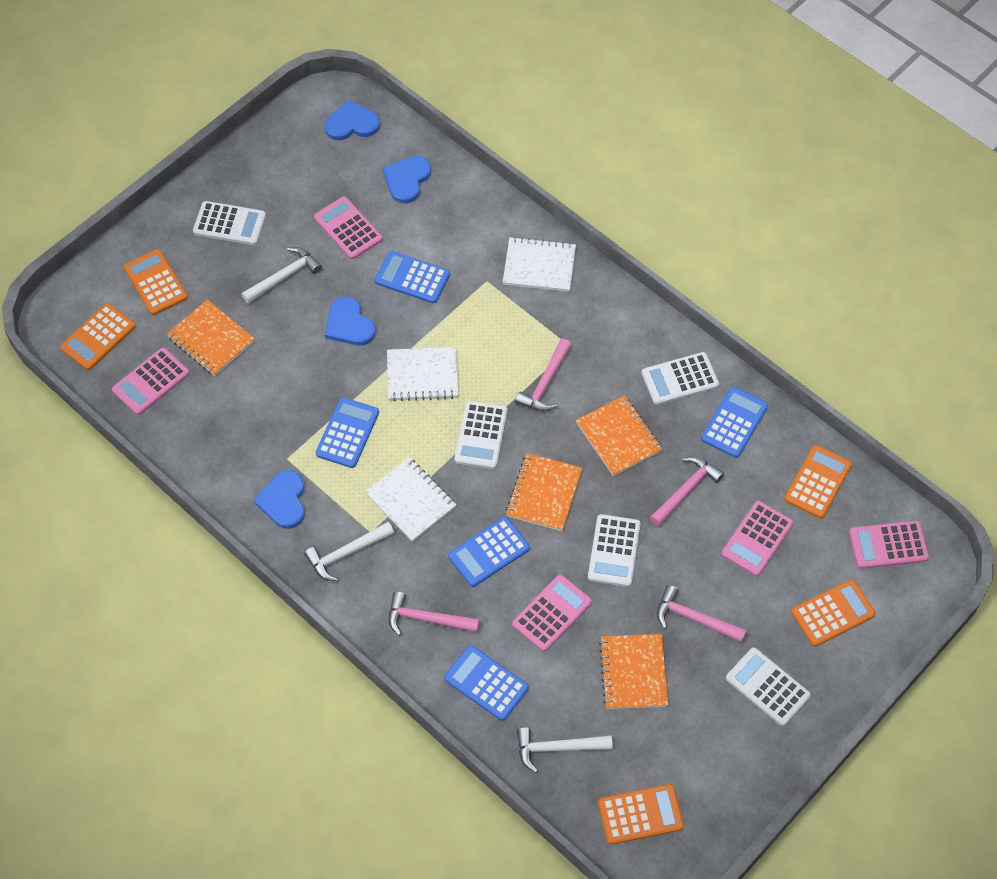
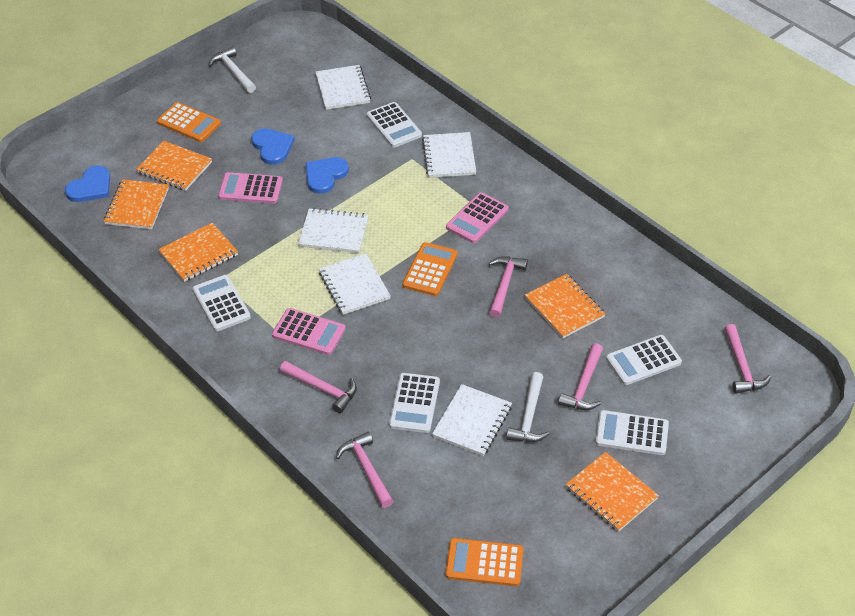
blue calculator: [316,397,379,468] [375,251,450,304] [444,645,529,721] [448,517,530,587] [701,387,768,458] = 5 -> none = 0
blue heart: [253,470,305,529] [324,100,380,140] [325,297,376,346] [383,156,431,204] = 4 -> [65,166,110,202] [251,128,295,165] [306,157,349,194] = 3
orange calculator: [60,303,136,370] [124,249,188,315] [598,784,684,845] [784,445,852,519] [791,579,876,647] = 5 -> [157,102,221,142] [402,242,458,296] [445,538,523,586] = 3
orange notebook: [167,300,255,376] [506,453,582,531] [576,395,662,476] [599,634,668,709] = 4 -> [104,179,169,229] [136,141,212,191] [158,223,238,282] [525,274,605,338] [566,452,659,532] = 5
pink calculator: [112,348,190,415] [314,197,382,259] [512,575,592,652] [721,501,793,576] [849,520,929,569] = 5 -> [218,172,283,204] [272,308,346,355] [446,192,509,243] = 3
pink hammer: [389,591,479,636] [515,339,571,411] [650,456,724,526] [657,585,747,642] = 4 -> [280,361,357,413] [336,432,393,508] [489,256,528,318] [558,343,603,410] [724,324,771,394] = 5
white hammer: [242,247,322,303] [304,522,394,581] [517,727,613,773] = 3 -> [209,46,256,93] [506,372,549,442] = 2
white notebook: [365,457,456,542] [387,347,458,401] [503,237,576,292] = 3 -> [298,208,369,253] [315,65,371,110] [319,253,391,315] [422,132,476,178] [432,384,512,456] = 5

